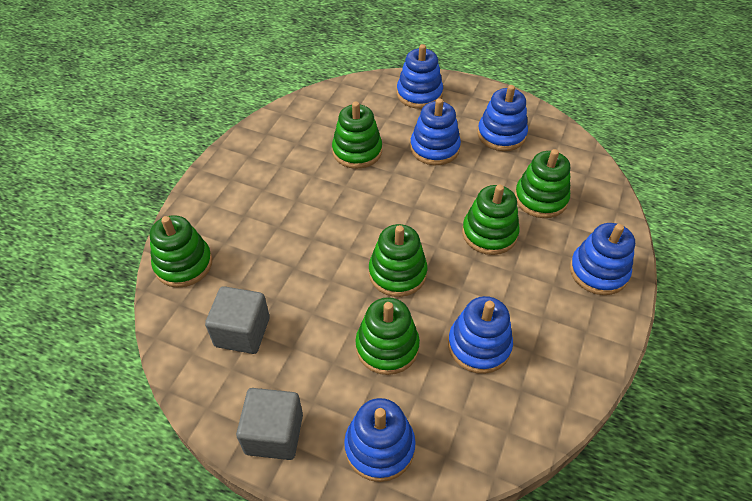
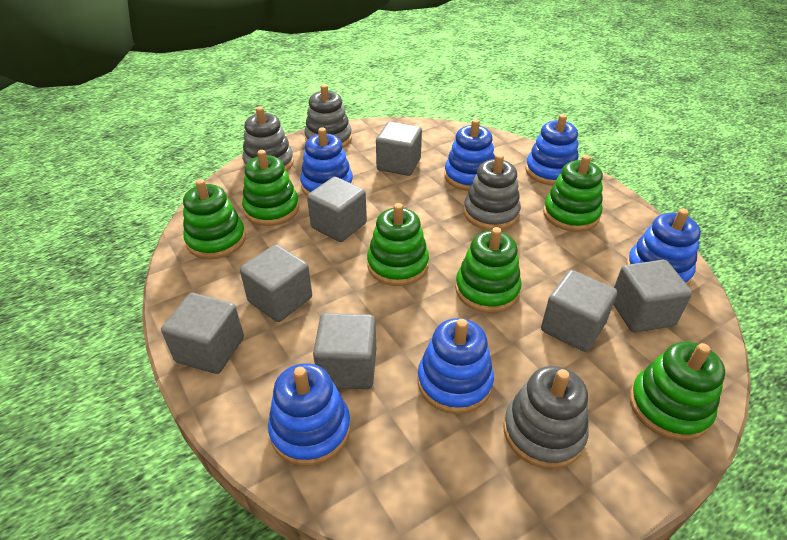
grey cube: [205,286,270,354] [236,388,303,460] = 2 -> [161,293,244,374] [240,244,312,322] [307,177,367,242] [313,313,376,389] [376,122,422,176] [541,270,617,352] [613,260,692,332] = 7
grey stacking toy: none = 0 -> [242,107,294,171] [304,84,352,148] [464,154,521,230] [503,366,589,469] = 4

